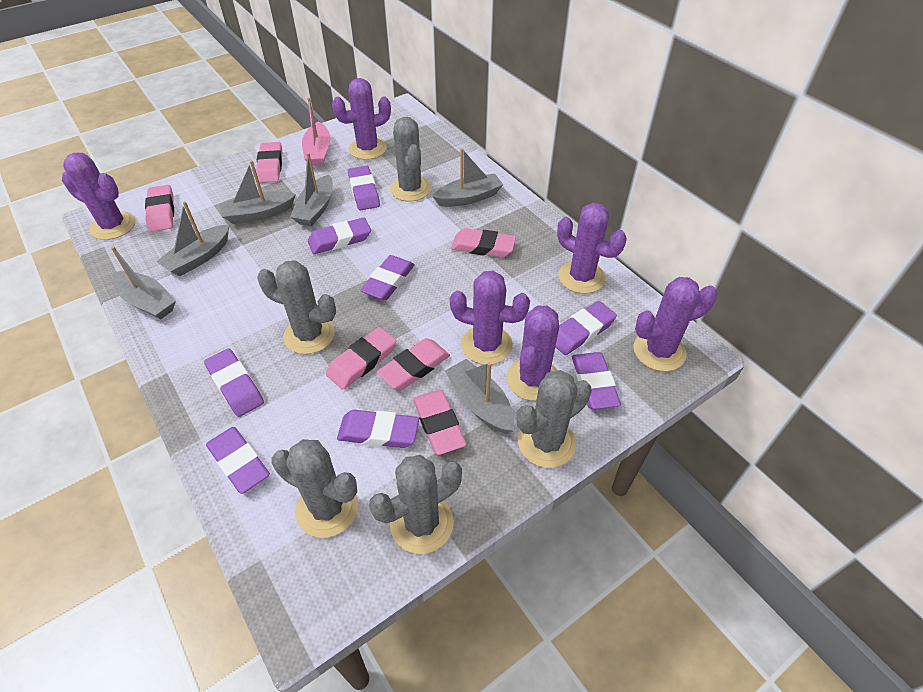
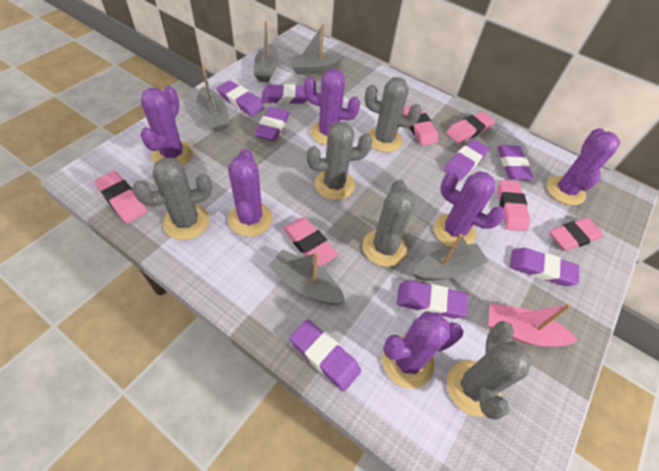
grey boat: [111,246,176,320] [157,201,229,276] [219,161,296,224] [290,152,333,227] [432,148,503,207] [445,359,515,434] = 6 -> [197,66,230,132] [254,21,279,83] [268,249,345,305] [288,24,344,74] [413,234,488,281] = 5

